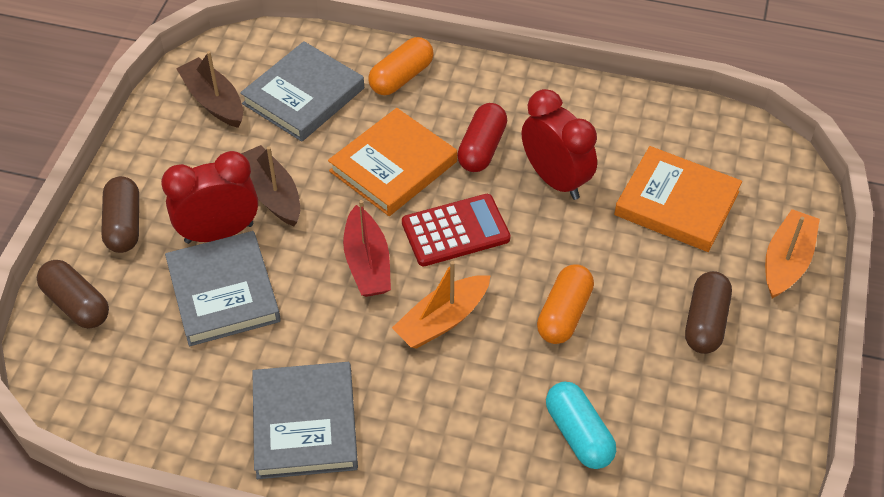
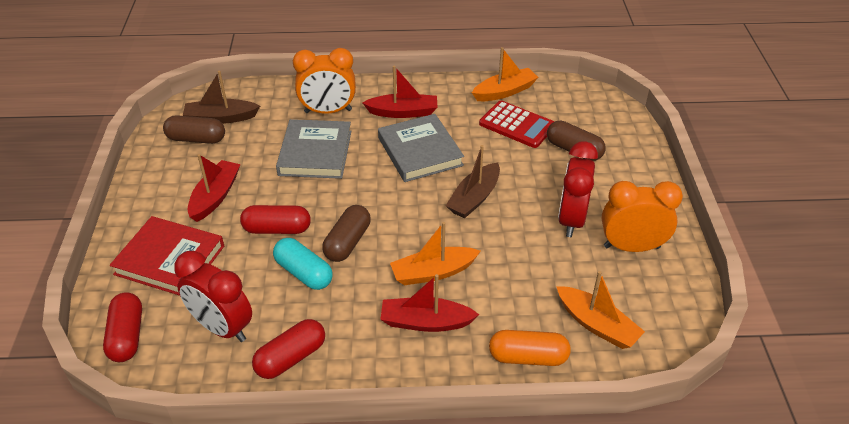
grey book: [165,231,281,346] [240,41,364,142] [252,362,358,479] = 3 -> [276,119,351,179] [378,114,464,182] = 2
orange boat: [392,261,491,349] [765,209,820,298] = 2 -> [390,222,481,285] [472,47,539,101] [556,271,645,349] = 3
orange book: [328,108,457,216] [614,146,742,252] = 2 -> none = 0
orange capsule: [368,37,434,95] [537,264,594,344] = 2 -> [489,330,571,366] = 1
orange clock: none = 0 -> [293,48,356,114] [602,181,683,252] = 2
red boat: [343,200,391,297] = 1 -> [188,154,241,222] [362,66,438,118] [380,274,479,332] = 3
red book: none = 0 -> [110,216,224,296] = 1
red capsule: [457,103,507,172] = 1 -> [103,292,142,362] [240,205,311,234] [252,319,325,379] = 3

